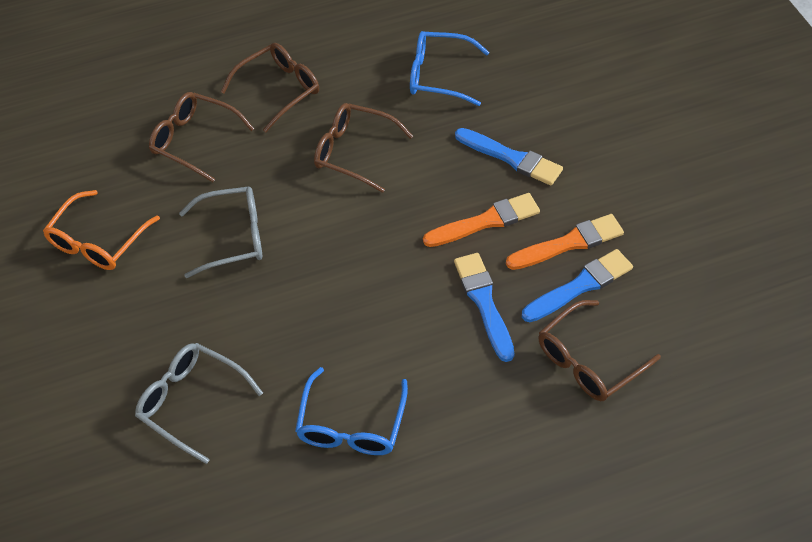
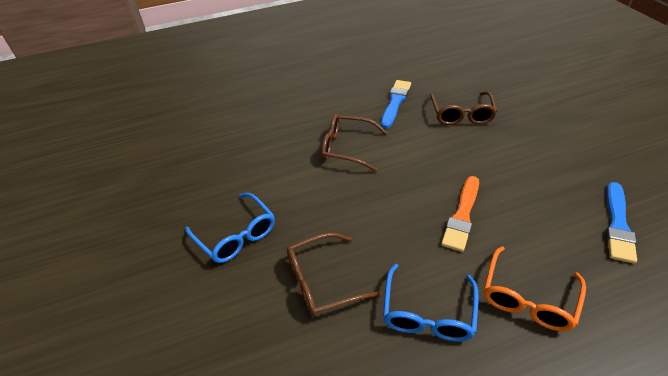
blue brush: [454,253,514,362] [455,128,563,185] [522,249,633,322] = 3 -> [381,80,411,128] [606,182,637,263] = 2
brown glasses: [149,92,254,182] [221,43,319,132] [314,103,413,193] [538,300,661,401] = 4 -> [287,233,382,317] [321,114,388,172] [430,92,497,125] = 3
grey glasses: [135,343,263,464] [179,186,262,278] = 2 -> none = 0
orange brush: [423,193,540,247] [506,214,624,270] = 2 -> [441,176,479,252] = 1

